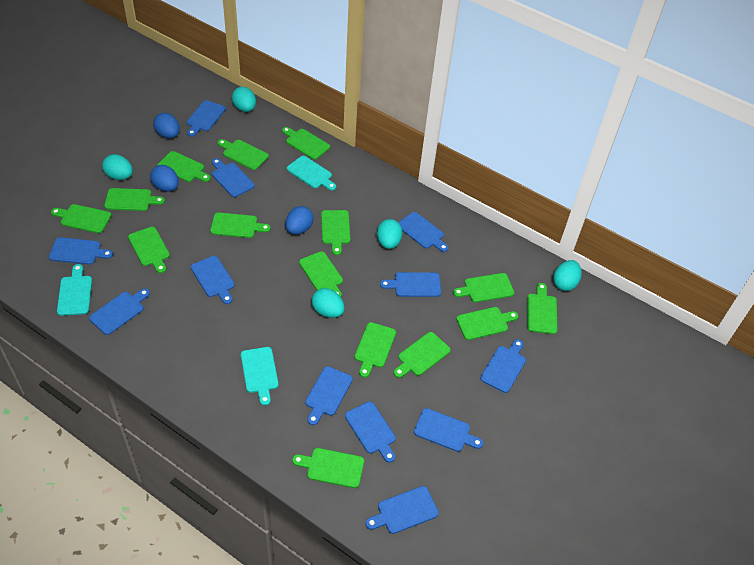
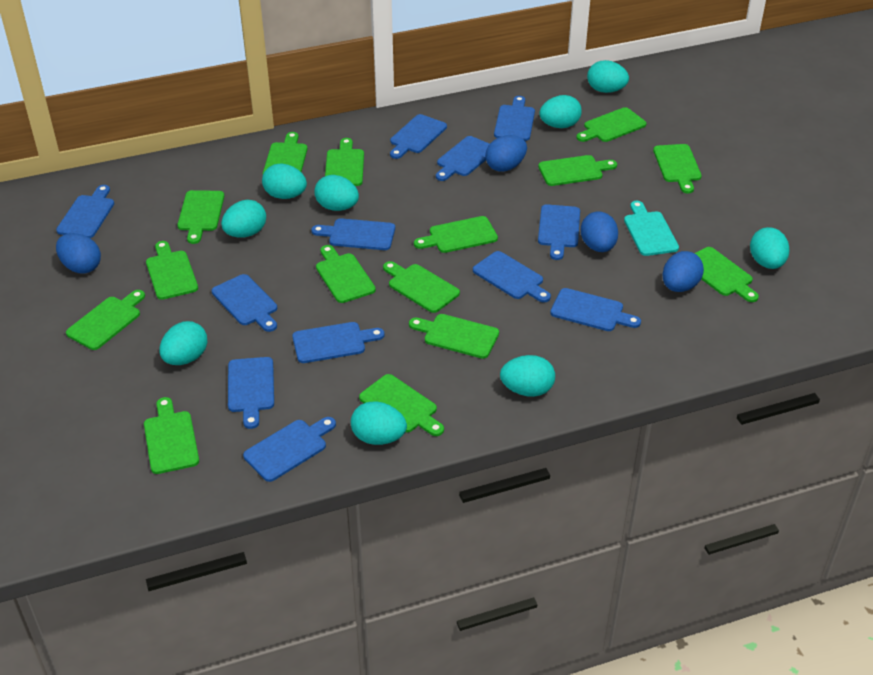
blue egg: [150,165,179,192] [153,113,180,138] [285,206,314,235] = 3 -> [56,233,101,273] [485,135,527,172] [581,212,618,252] [662,251,704,292] = 4
turquoise cutting board: [57,264,92,316] [241,347,279,406] [287,156,336,191] = 3 -> [624,201,679,256] = 1
turquoise egg: [102,154,133,180] [232,87,256,112] [312,288,345,318] [377,219,402,249] [553,260,582,291] = 5 -> [159,321,207,365] [221,200,266,238] [262,164,307,199] [314,175,359,211] [351,401,407,445] [500,355,555,397] [539,95,582,128] [587,60,629,93] [750,227,790,269] = 9

